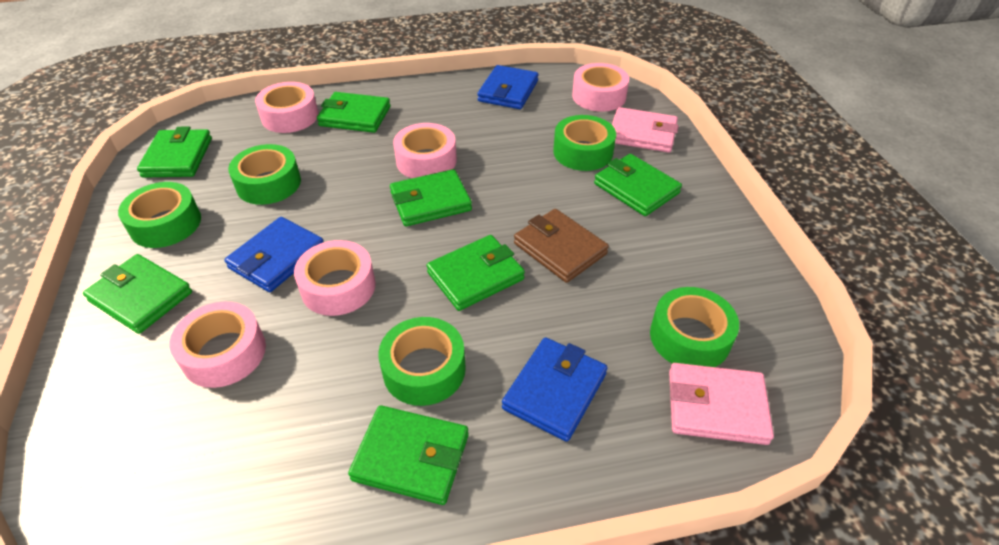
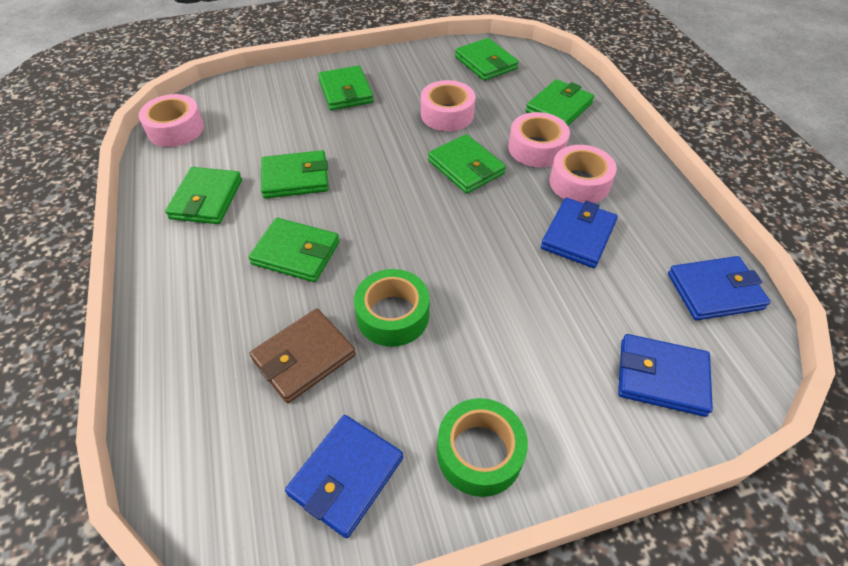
blue wallet: [224,217,323,292] [477,65,539,109] [502,337,608,442] = 3 -> [285,415,403,538] [541,198,618,268] [618,334,713,417] [668,256,770,320] = 4
green tape: [118,182,201,248] [228,144,301,205] [378,317,466,406] [553,115,616,171] [650,287,739,367] = 5 -> [354,269,429,347] [437,398,528,497] = 2
pink tape: [170,302,266,388] [255,82,318,133] [294,240,376,316] [393,123,457,178] [572,63,629,112] = 5 -> [139,94,204,147] [421,80,475,131] [508,112,570,167] [550,145,617,203] = 4
pink wallet: [612,107,679,153] [669,363,774,445] = 2 -> none = 0

